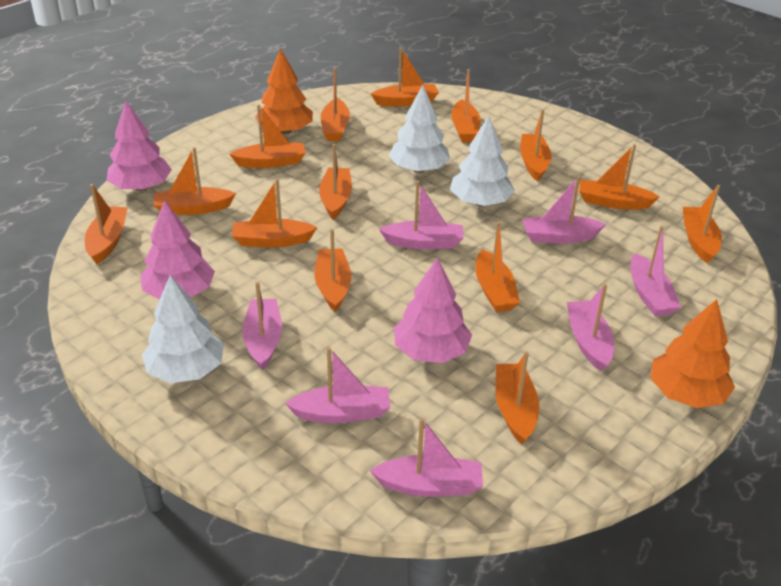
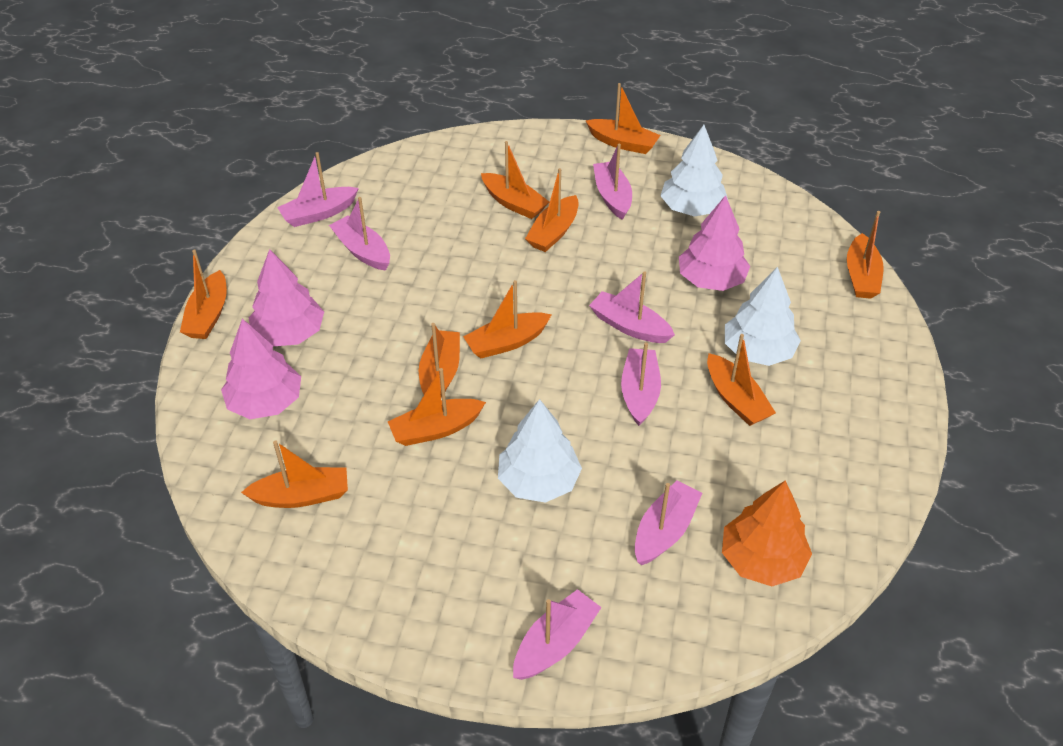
orange boat: [85,184,128,264] [154,147,236,215] [229,104,306,168] [232,179,317,247] [315,229,351,312] [319,144,352,220] [321,68,350,141] [371,47,439,107] [451,69,481,142] [475,222,520,312] [495,352,539,444] [520,109,552,181] [579,144,660,210] [683,185,722,263] = 14 -> [180,249,227,339] [241,441,348,508] [388,368,486,446] [419,323,460,398] [463,280,552,358] [481,141,549,219] [525,168,579,252] [586,83,661,154] [707,334,776,426] [847,211,883,299] = 10
orange tree: [255,49,313,134] [650,299,735,408] = 2 -> [722,480,812,586] = 1

